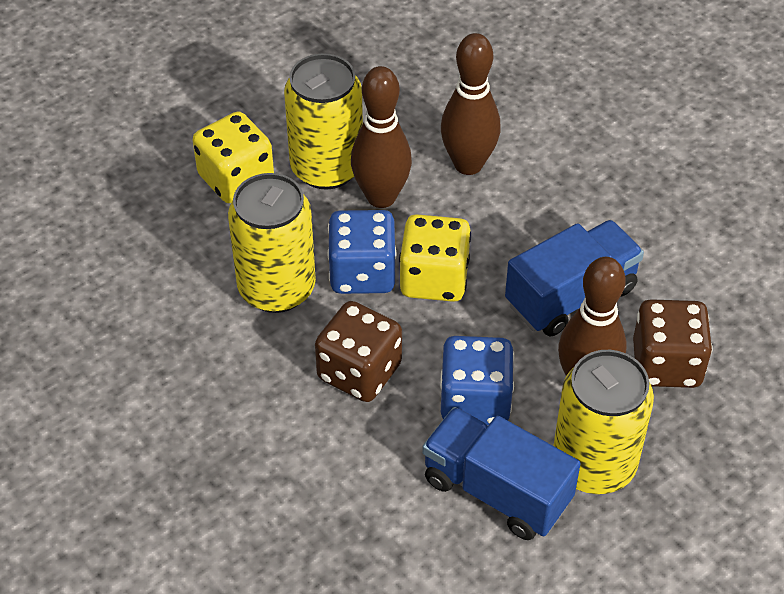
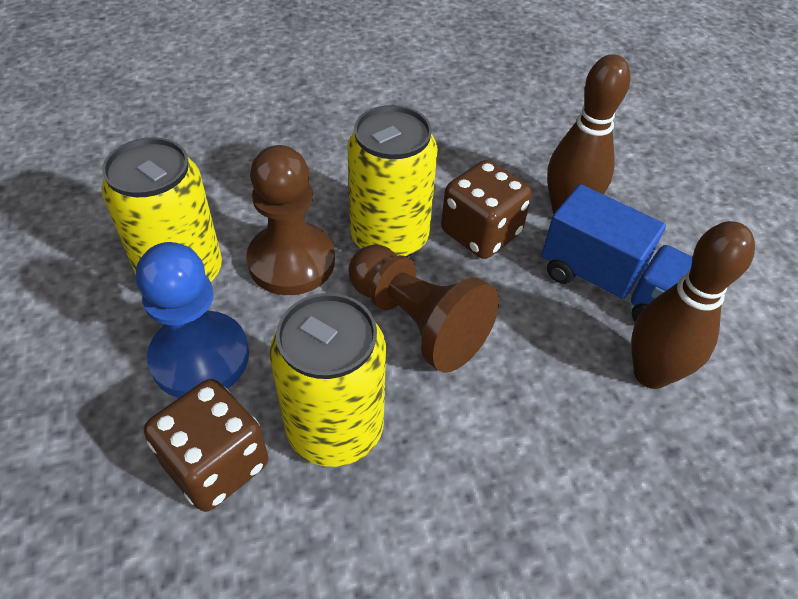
blue dice: [327,210,397,294] [440,336,514,426] = 2 -> none = 0
blue pawn: none = 0 -> [136,242,249,398] = 1
blue truck: [422,407,581,540] [505,220,644,336] = 2 -> [541,184,693,322] = 1
brown bowling pin: [351,66,412,208] [441,33,501,175] [558,257,626,375] = 3 -> [547,54,631,214] [631,221,755,389] = 2
brown pawn: none = 0 -> [246,145,335,295] [348,244,499,373] = 2
yellow dice: [192,111,274,203] [399,214,471,302] = 2 -> none = 0

